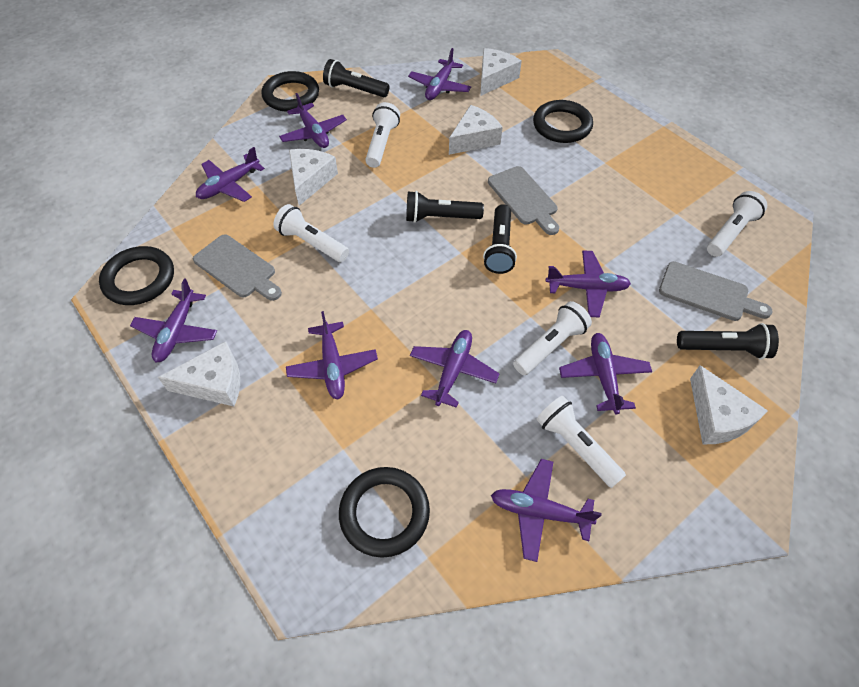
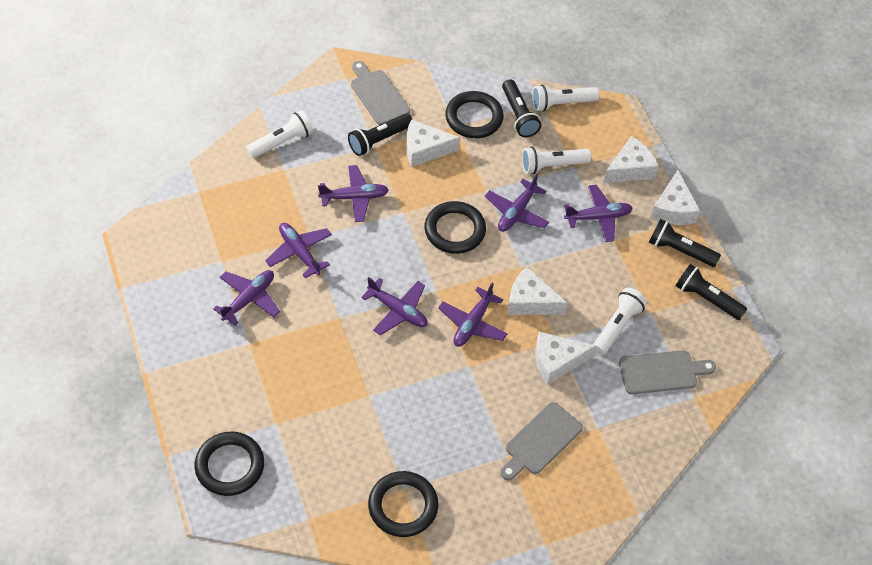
purple plane: [130,278,217,363] [196,147,265,202] [279,93,347,148] [286,311,378,399] [408,48,471,100] [410,330,500,408] [491,459,602,562] [546,250,631,317] [559,333,652,414] = 9 -> [213,270,280,325] [265,223,332,278] [318,165,389,222] [361,277,428,335] [438,282,507,347] [485,174,549,232] [564,185,633,242] = 7
white flashlight: [273,204,349,262] [365,102,400,168] [513,301,592,375] [536,396,626,488] [707,191,767,257] = 5 -> [246,110,314,158] [522,146,592,174] [532,85,600,112] [593,288,647,355] = 4

